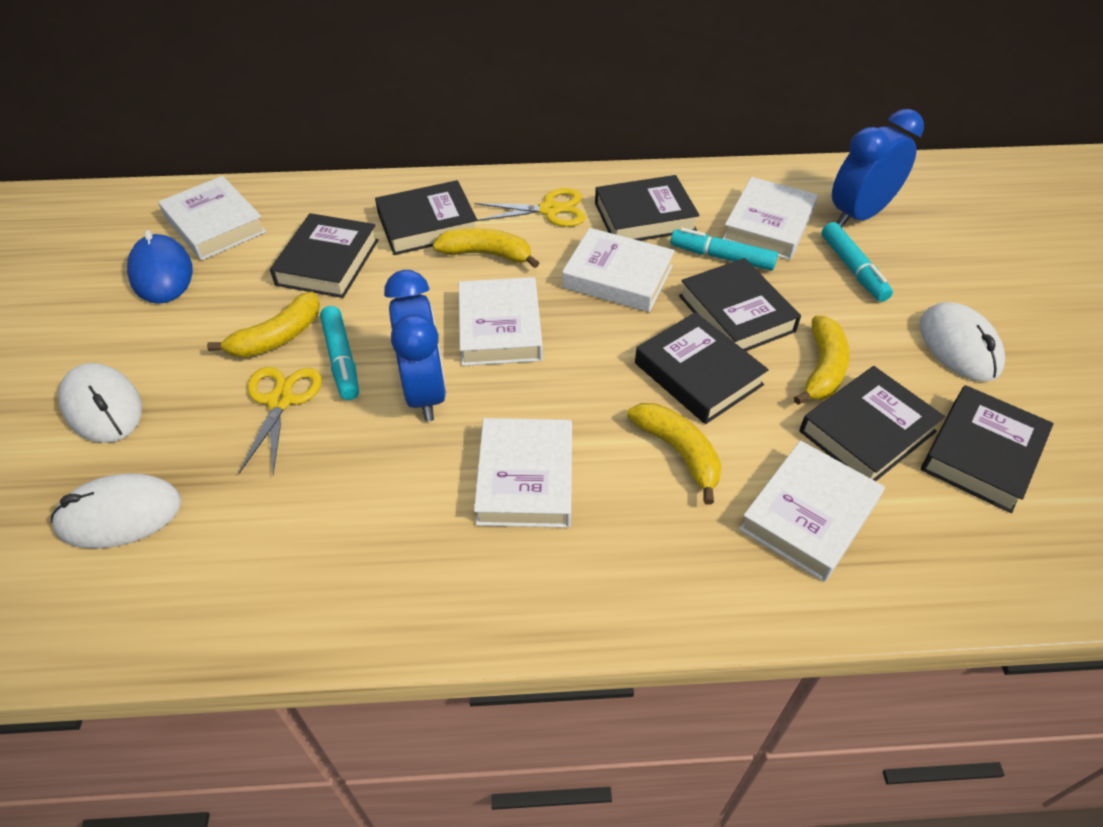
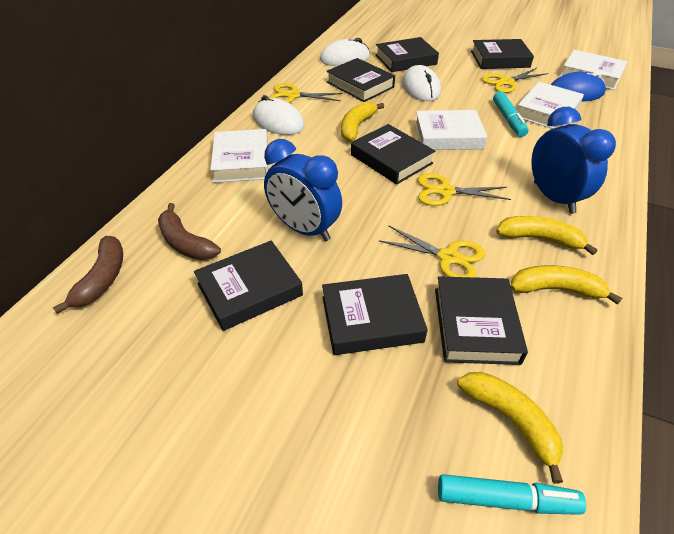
brown banana: none = 0 -> [53,236,123,314] [158,203,221,260] = 2
turquoise marker: [320,306,359,400] [670,228,778,270] [821,222,893,302] = 3 -> [438,474,586,515] [493,91,529,137] = 2
white book: [158,176,266,261] [459,277,543,366] [474,418,572,528] [562,228,675,312] [722,177,818,260] [739,440,885,582] = 6 -> [210,129,269,183] [415,110,487,150] [518,82,584,129] [560,50,627,90] = 4
yellow scissors: [238,367,322,475] [475,188,585,227] = 2 -> [269,83,343,103] [379,225,485,277] [418,173,511,206] [481,68,548,93] = 4

